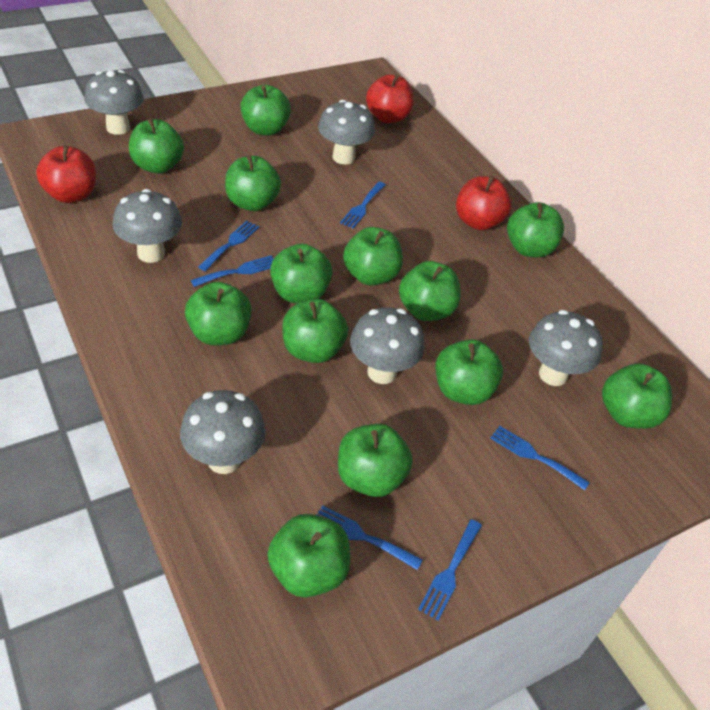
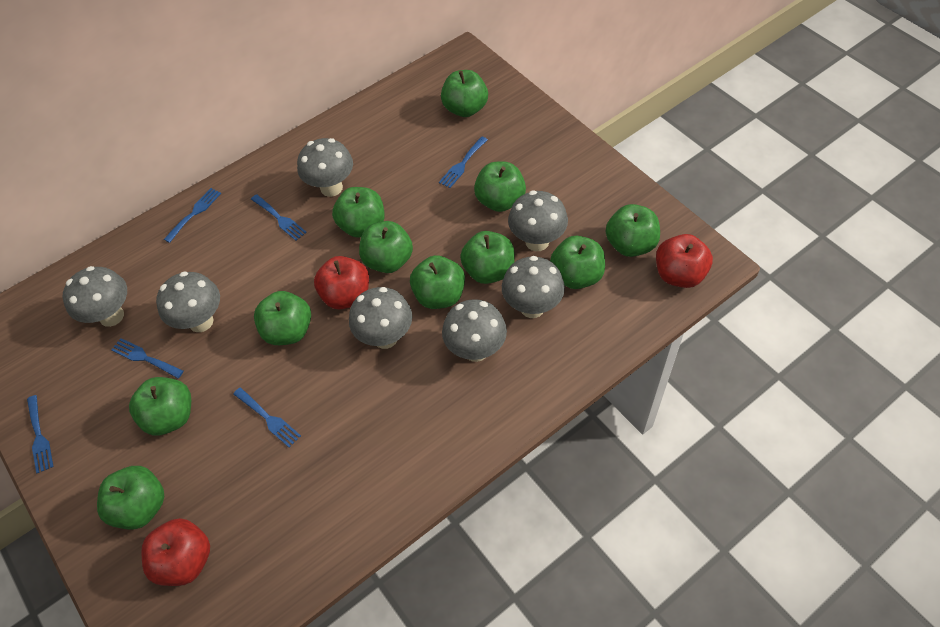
green apple: [129,118,184,174] [185,282,252,345] [225,155,281,211] [240,85,291,135] [267,514,350,597] [270,244,332,303] [282,299,348,363] [338,424,413,497] [343,227,403,285] [399,261,461,321] [435,339,503,405] [507,202,564,258] [602,363,672,429] = 13 -> [97,466,164,530] [129,377,191,435] [254,291,311,345] [332,187,385,238] [359,221,413,273] [410,255,465,309] [441,70,488,117] [460,231,515,284] [474,162,526,212] [550,236,605,289] [606,204,660,257] = 11
grey mushroom: [84,70,144,135] [113,189,182,263] [180,390,266,474] [318,100,375,165] [350,307,425,384] [529,310,603,386] = 6 -> [63,266,127,327] [156,271,220,332] [297,138,353,197] [349,287,412,349] [442,299,507,362] [502,256,565,318] [508,190,568,251] = 7

